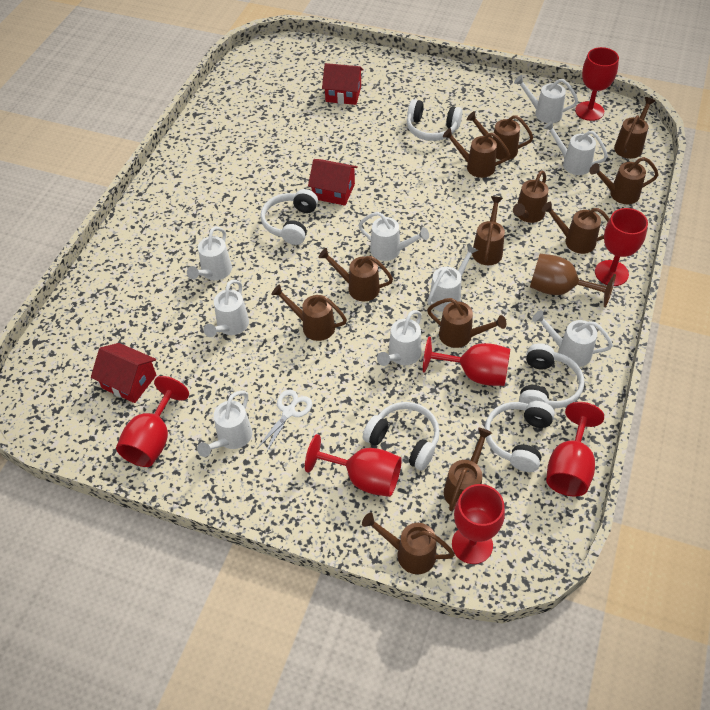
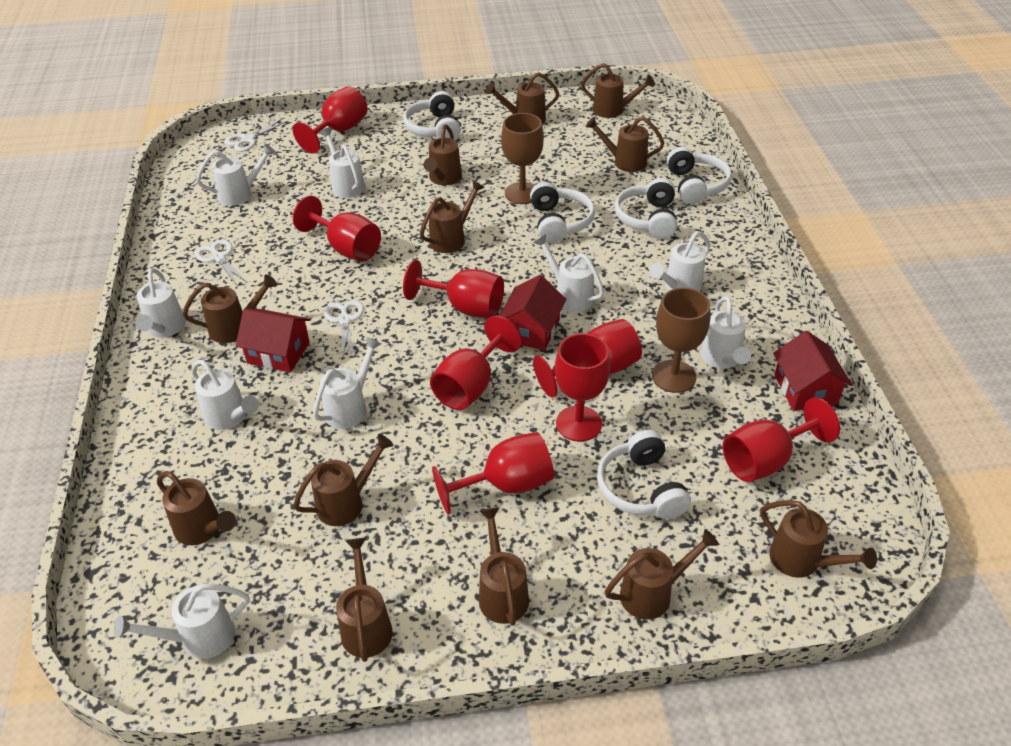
brown goblet: [530,254,616,307] = 1 -> [501,113,544,204] [652,287,710,393] = 2
red goblet: [116,376,189,467] [305,434,402,497] [423,337,510,386] [452,484,505,564] [546,402,604,497] [575,47,619,121] [595,208,648,286] = 7 -> [293,86,368,154] [293,196,381,262] [403,260,504,318] [430,316,522,410] [432,432,554,515] [533,319,642,398] [555,333,610,442] [723,397,840,482] = 8
white scissors: [257,390,312,453] = 1 -> [195,239,247,286] [225,119,288,152] [324,300,364,359] = 3

